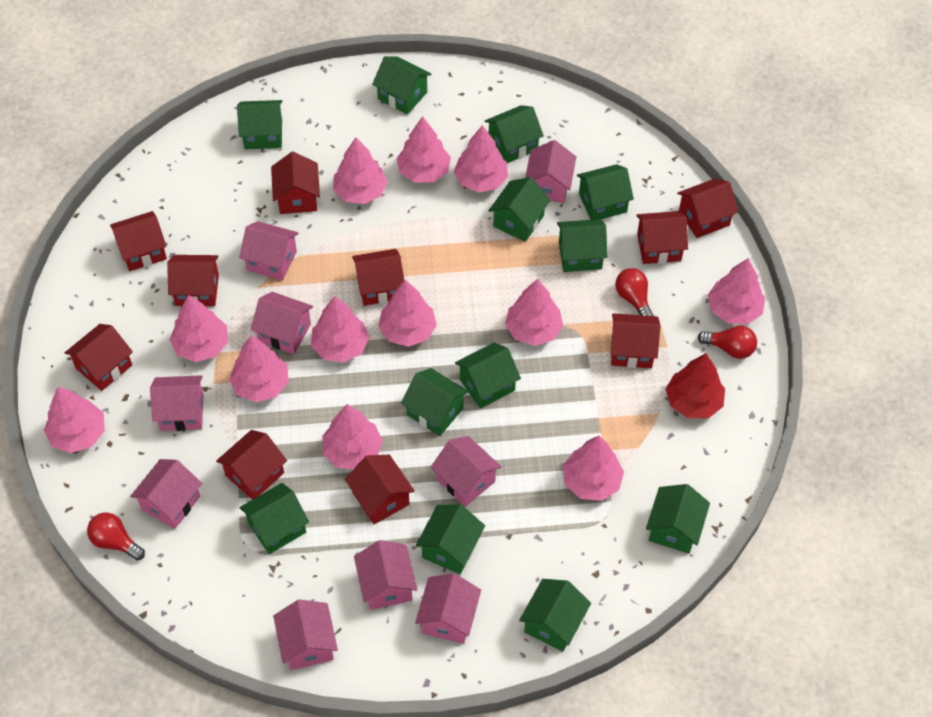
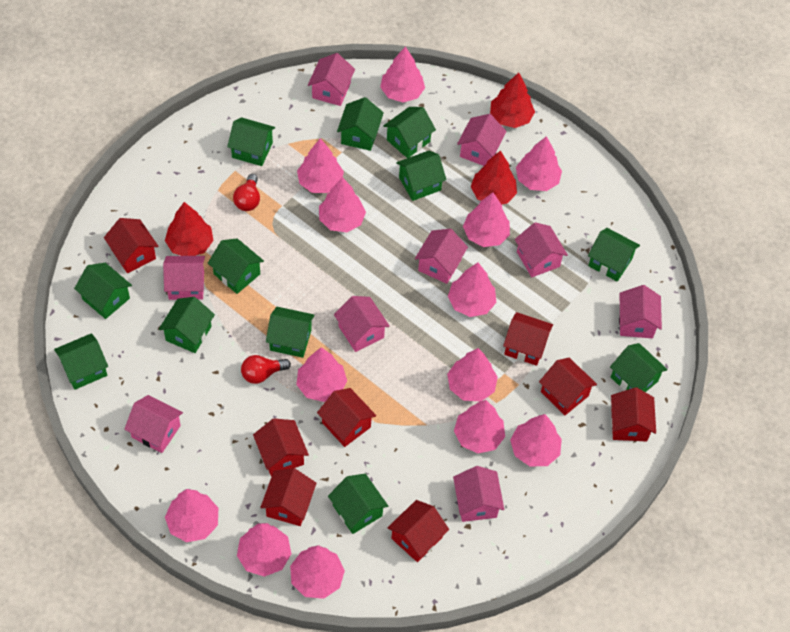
pink tree: [44,387,105,453] [170,295,228,362] [229,336,289,402] [311,296,369,363] [323,404,383,469] [333,137,388,204] [378,279,437,347] [397,116,451,182] [454,125,508,193] [505,279,563,346] [563,436,624,501] [708,258,765,324] = 12 -> [165,489,218,542] [237,523,291,577] [290,545,345,599] [296,347,347,402] [297,138,344,193] [319,177,366,232] [380,46,425,102] [447,348,498,401] [448,263,496,317] [454,400,505,453] [463,192,510,247] [510,414,562,466] [516,136,562,191] = 13
red house: [65,324,133,391] [110,211,167,271] [167,255,219,306] [216,430,287,500] [271,152,320,214] [345,455,415,524] [352,249,404,306] [611,313,660,368] [636,211,688,264] [677,178,738,238] = 10 -> [104,218,159,273] [253,418,309,476] [260,468,317,526] [317,388,376,447] [387,500,449,562] [503,312,553,366] [539,358,597,415] [611,387,656,442] = 8
red light bulb: [87,513,145,561] [615,268,653,316] [698,326,757,359] = 3 -> [233,174,260,211] [241,355,291,384] = 2
red tree: [666,353,725,418] = 1 -> [165,202,214,256] [471,150,517,204] [490,72,535,128] = 3

